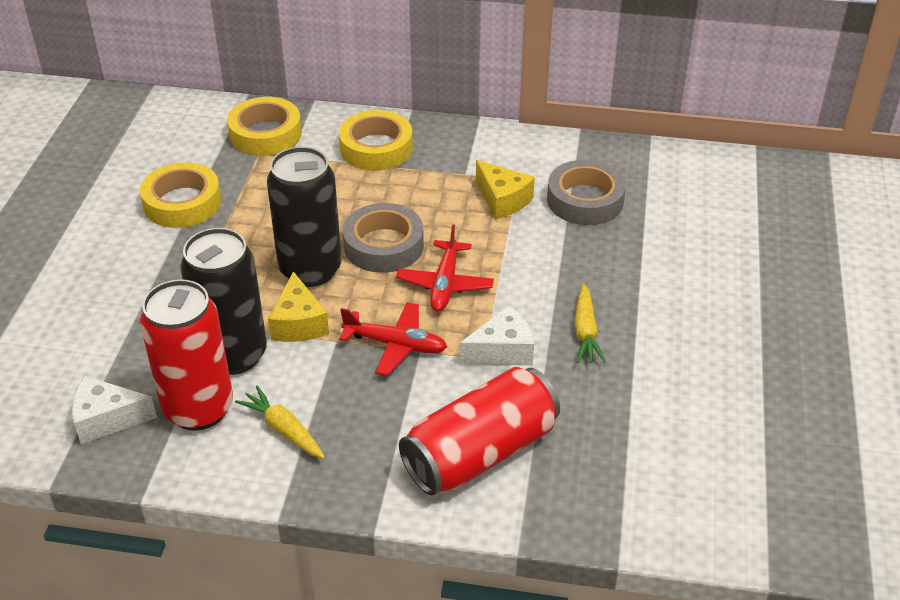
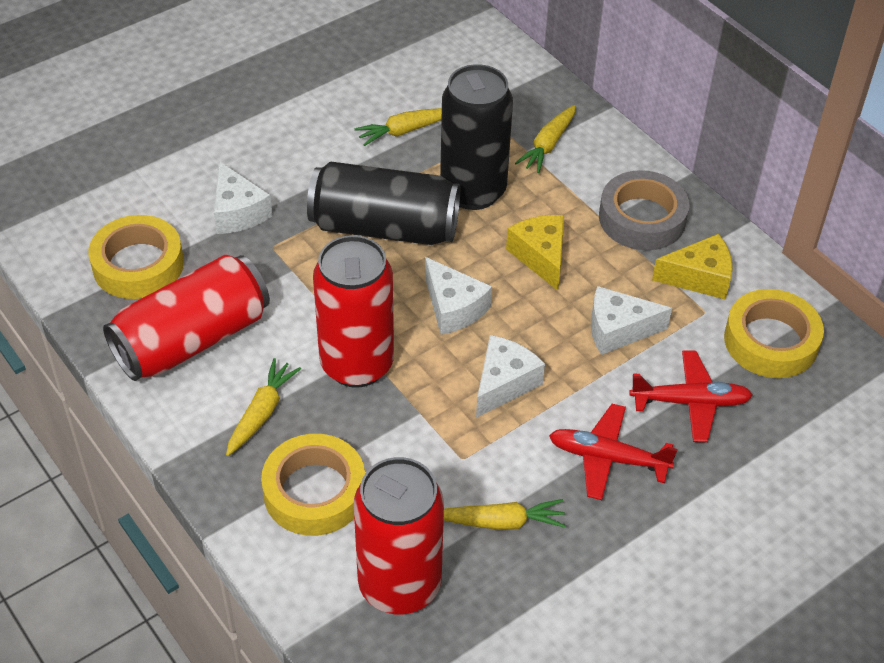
grey tape: [343,203,424,273] [547,160,626,225] = 2 -> [599,170,690,250] = 1
red can: [140,279,233,431] [399,367,560,495] = 2 -> [103,255,270,381] [313,235,394,388] [354,457,444,614] = 3
white cheese: [72,376,157,444] [459,306,534,365] = 2 -> [214,161,272,234] [425,257,492,335] [476,335,545,418] [591,286,672,355] = 4
yellow carrot: [235,386,325,459] [574,284,606,363] = 2 -> [226,358,301,456] [354,108,442,146] [444,499,566,530] [515,105,576,173] = 4

